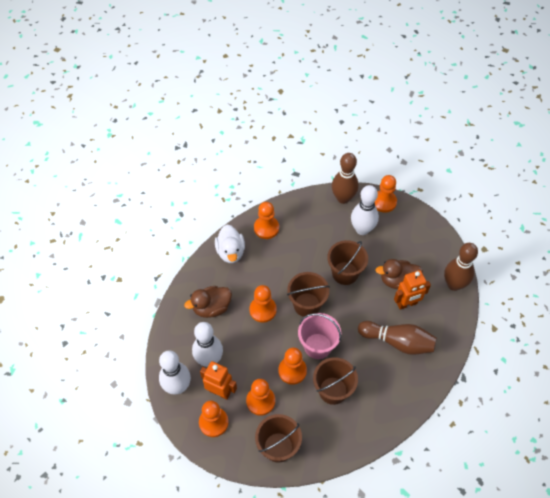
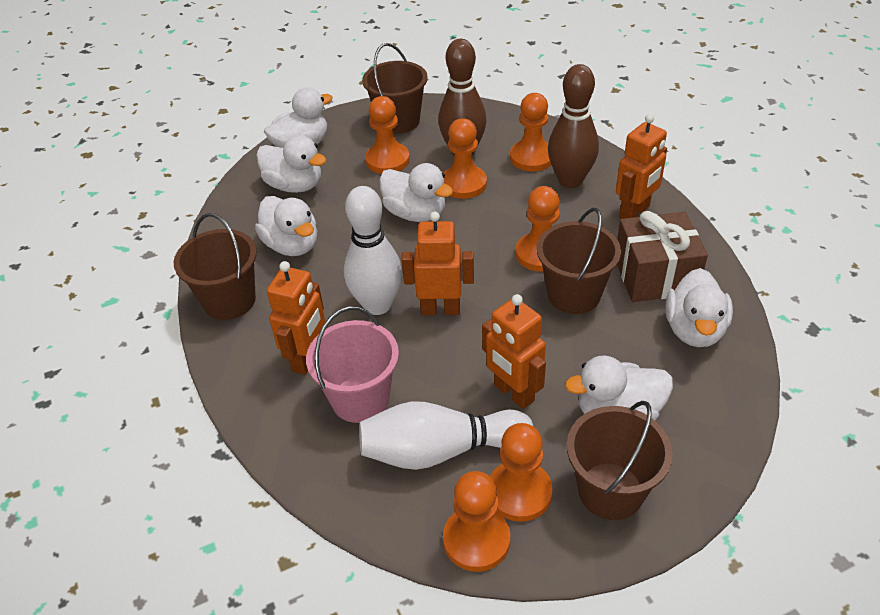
brown bowling pin: [332,153,359,204] [358,321,437,355] [444,243,478,291] = 3 -> [438,39,487,156] [548,64,599,188] = 2
brown duck: [184,286,232,318] [375,259,423,289] = 2 -> none = 0
brown gift: none = 0 -> [617,211,708,302] = 1
orange robot: [200,361,237,400] [394,270,431,310] = 2 -> [267,261,325,375] [401,211,474,315] [482,294,546,409] [616,114,667,219] = 4
white bowling pin: [159,350,191,395] [192,322,223,367] [351,185,379,235] = 3 -> [344,186,402,315] [359,401,533,470] = 2
white duck: [215,225,245,263] = 1 -> [255,196,317,256] [256,135,326,193] [264,87,333,148] [379,163,453,222] [565,356,673,420] [665,268,733,347] = 6

